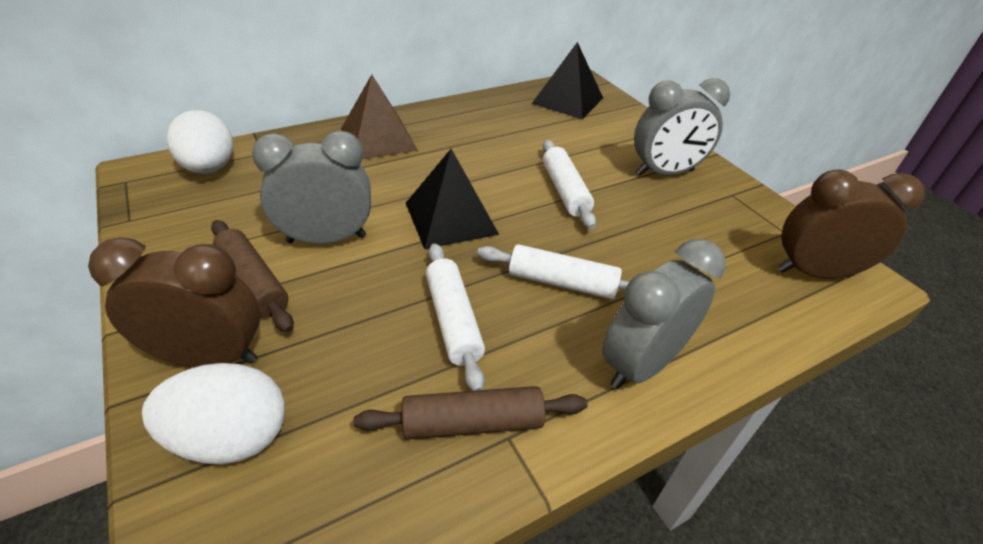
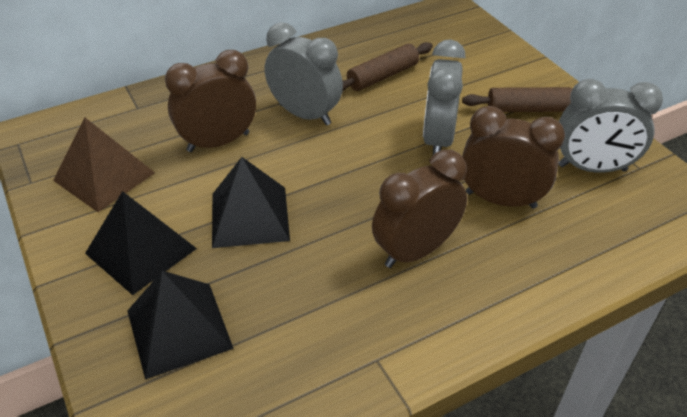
black pyramid: [406,149,499,249] [532,42,603,119] = 2 -> [85,191,197,295] [127,271,234,380] [212,157,290,248] = 3
brown clock: [88,237,260,367] [778,169,925,279] = 2 -> [165,50,256,152] [372,150,467,268] [462,106,565,209] = 3
white egg: [142,363,285,465] [167,110,233,174] = 2 -> none = 0
white rolling pin: [426,243,485,391] [477,244,629,299] [543,140,596,229] = 3 -> none = 0

